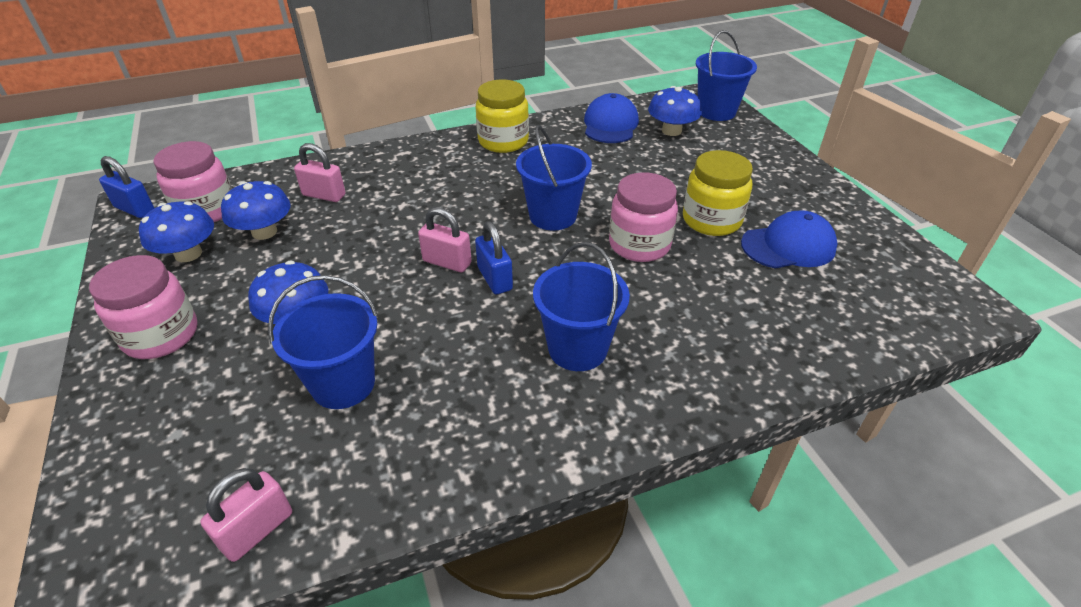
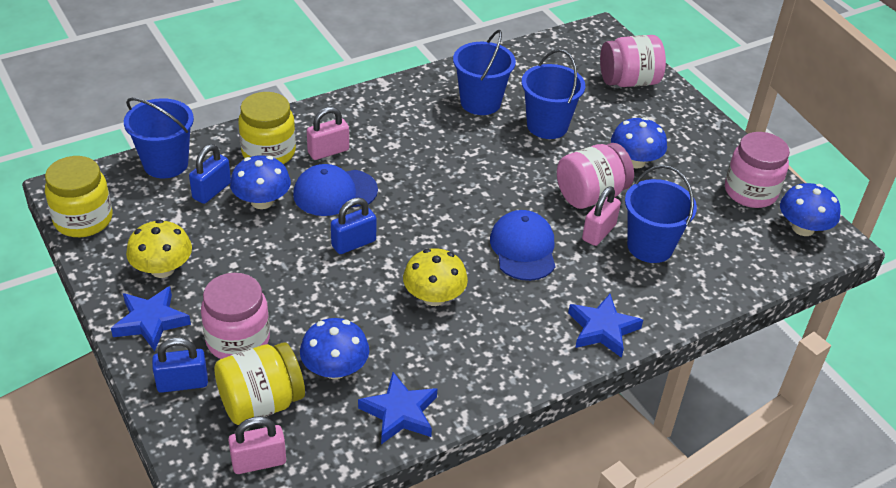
blue padlock: [99,156,154,218] [475,221,513,294] = 2 -> [152,338,208,393] [189,144,231,204] [331,198,376,254] = 3
blue star: none = 0 -> [111,286,191,351] [358,372,437,444] [568,294,643,358] = 3
pink jar: [89,255,198,359] [153,141,232,222] [609,172,678,262] = 3 -> [201,273,270,359] [557,143,634,209] [600,35,666,87] [725,132,790,208] = 4
yellow jar: [476,80,529,153] [683,150,753,236] = 2 -> [45,156,112,237] [214,342,305,425] [238,92,296,164] = 3
yellow mushroom: none = 0 -> [126,220,192,278] [403,248,468,306] = 2

